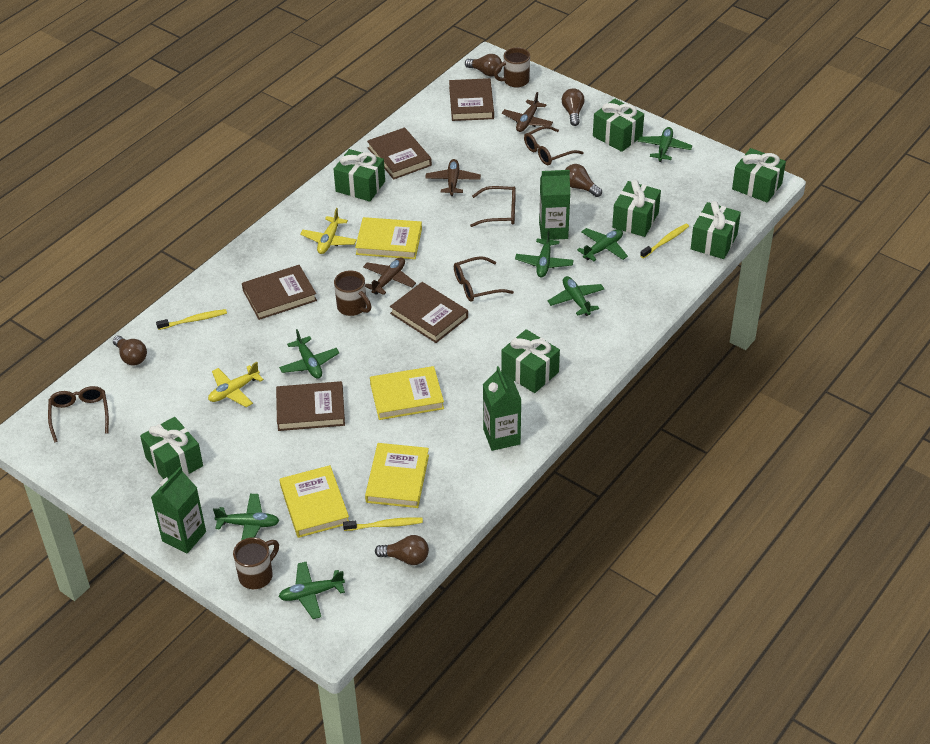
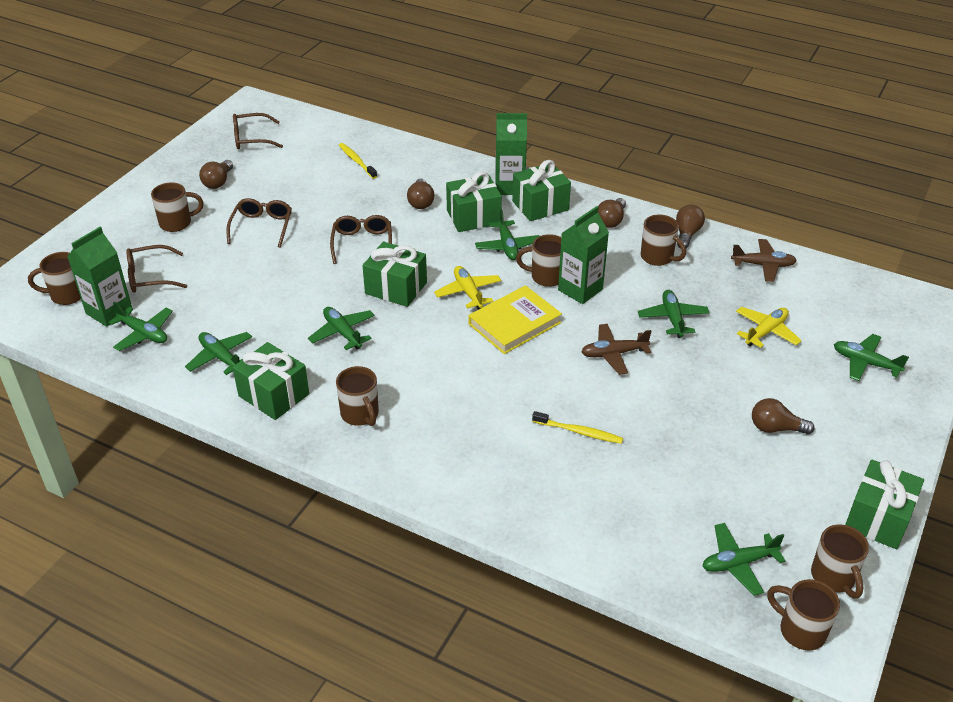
brown book: [242,265,317,320] [276,381,345,431] [367,127,432,180] [390,282,468,343] [449,78,494,121] = 5 -> none = 0
brown mug: [233,537,279,589] [334,271,372,316] [494,48,530,88] = 3 -> [28,252,81,305] [151,182,204,232] [336,366,379,426] [516,234,561,287] [641,215,686,266] [767,579,840,651] [811,524,869,599] = 7
brown plane: [363,257,416,295] [425,159,481,196] [502,92,553,132] = 3 -> [581,324,652,375] [731,239,797,282] = 2
green gift: [140,417,203,479] [334,149,385,202] [501,329,560,393] [593,99,644,152] [612,180,661,237] [691,201,741,259] [732,148,786,203] = 7 -> [233,342,309,420] [362,241,427,307] [446,172,502,232] [512,160,571,221] [845,460,924,549] = 5
yellow book: [279,465,349,538] [355,217,422,259] [365,443,429,508] [370,366,444,420] = 4 -> [468,285,562,354] = 1
yellow toothbrush: [156,309,227,330] [343,517,423,531] [640,224,689,258] = 3 -> [339,143,377,179] [532,411,623,444] = 2

